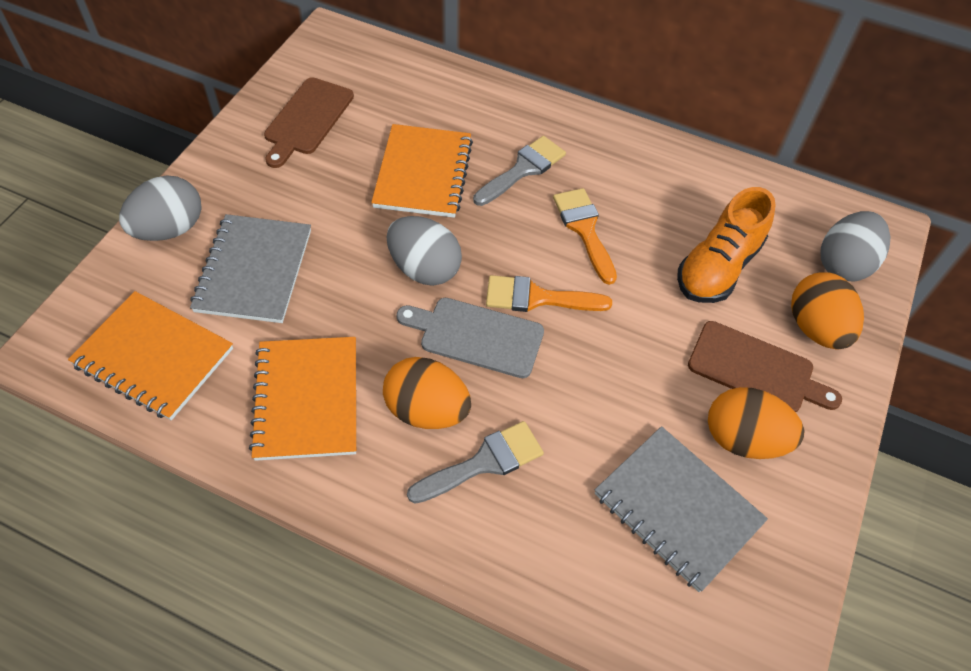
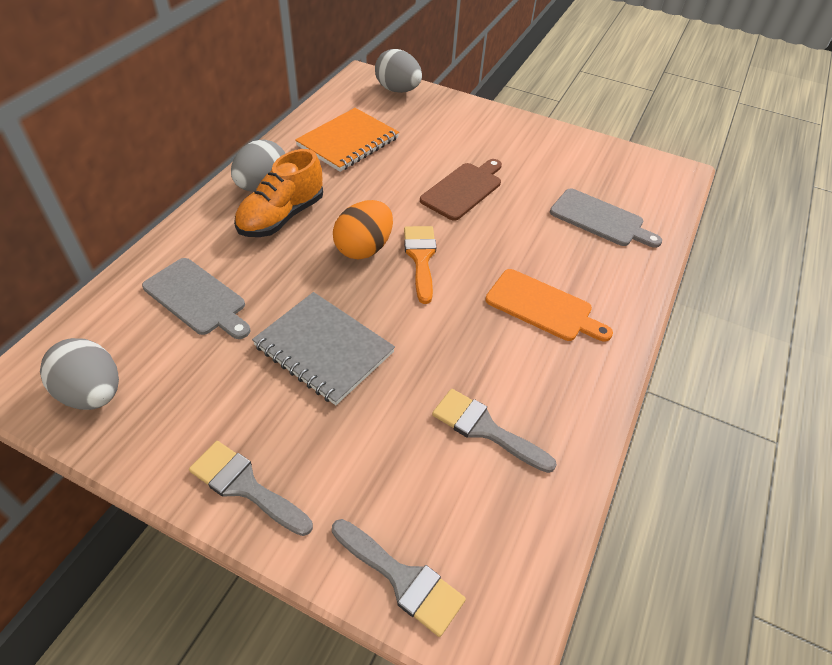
brown cutting board: [264,77,354,168] [688,321,842,412] = 2 -> [420,159,502,221] = 1
grey brush: [407,421,544,504] [473,136,566,206] = 2 -> [189,441,313,536] [332,519,466,637] [432,389,557,473] = 3
grey cutting board: [396,298,544,378] = 1 -> [142,258,250,339] [550,189,662,248] = 2
grey notebook: [190,214,311,323] [595,426,768,592] = 2 -> [252,292,395,405] = 1
orange brush: [486,275,612,312] [553,188,617,285] = 2 -> [404,226,436,304] = 1
orange cutting board: none = 0 -> [485,269,613,341] = 1
orange egg: [383,357,471,429] [708,387,804,459] [791,272,864,349] = 3 -> [333,200,393,260] = 1
orange notebook: [68,291,233,420] [249,337,356,461] [371,124,473,218] = 3 -> [295,108,399,172] = 1

